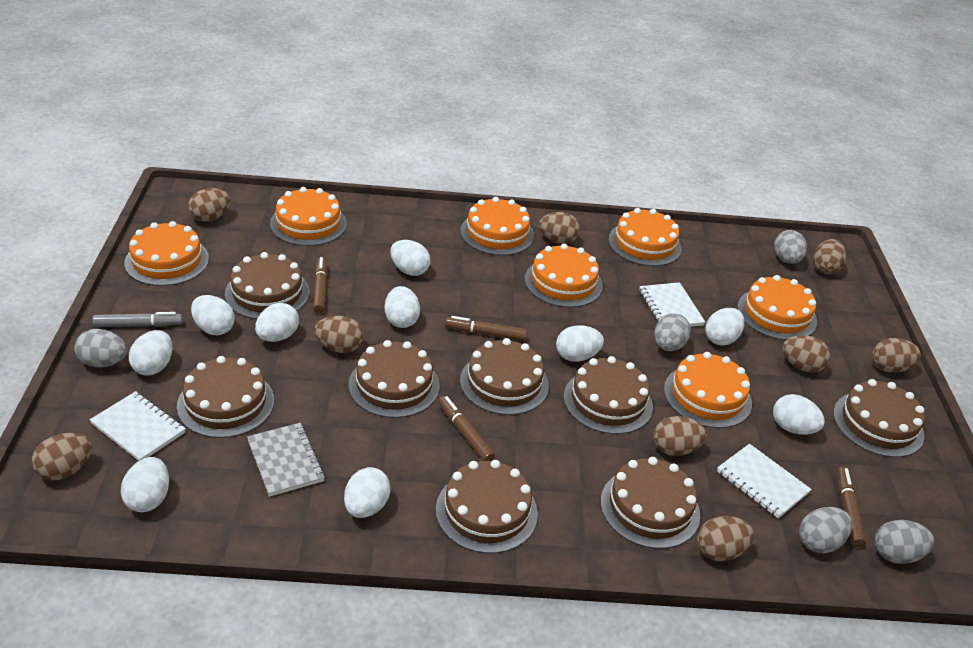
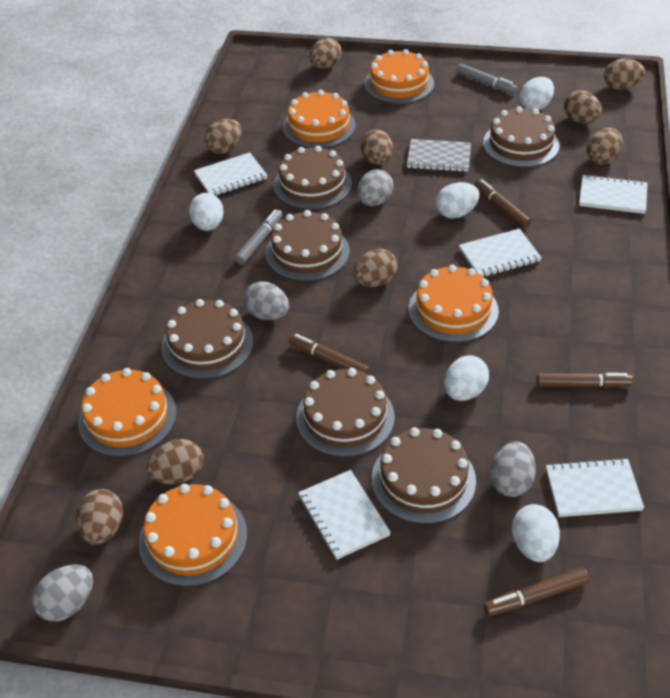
brown cake: [177,356,274,438] [225,252,310,319] [348,340,440,418] [436,460,538,554] [460,338,549,415] [564,356,653,434] [601,457,700,549] [833,379,925,457] = 8 -> [161,299,253,379] [265,210,350,281] [274,146,352,210] [296,368,395,457] [372,427,476,524] [483,106,559,167] = 6
grey egg: [74,329,127,367] [654,313,691,351] [774,230,807,264] [800,507,852,553] [875,520,934,564] = 5 -> [32,565,93,622] [243,281,289,320] [357,169,393,206] [490,442,536,497] = 4
grey marker: [92,312,183,327] = 1 -> [235,209,283,265] [457,64,518,94] = 2
orange cake: [124,221,209,286] [270,187,347,246] [461,197,534,255] [525,244,603,307] [609,208,682,266] [664,352,752,428] [737,275,817,340] = 7 -> [78,368,177,457] [139,484,247,587] [283,90,356,148] [364,49,434,104] [409,265,499,343] = 5
white egg: [121,457,169,512] [129,330,173,375] [191,295,235,335] [255,303,299,342] [344,467,391,518] [384,286,420,328] [390,240,431,276] [556,325,604,362] [705,308,745,346] [773,394,825,435] = 10 -> [189,193,224,231] [436,182,479,219] [445,355,489,401] [512,504,560,562] [520,77,554,110] = 5
white notebook: [90,391,186,461] [639,282,705,327] [717,444,812,519] = 3 -> [194,152,267,196] [298,470,391,560] [459,229,542,277] [546,458,644,517] [579,174,647,214] = 5

